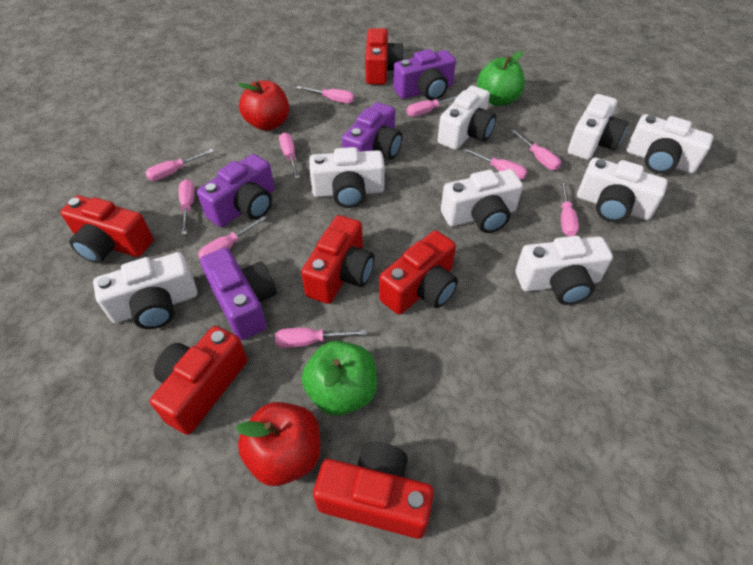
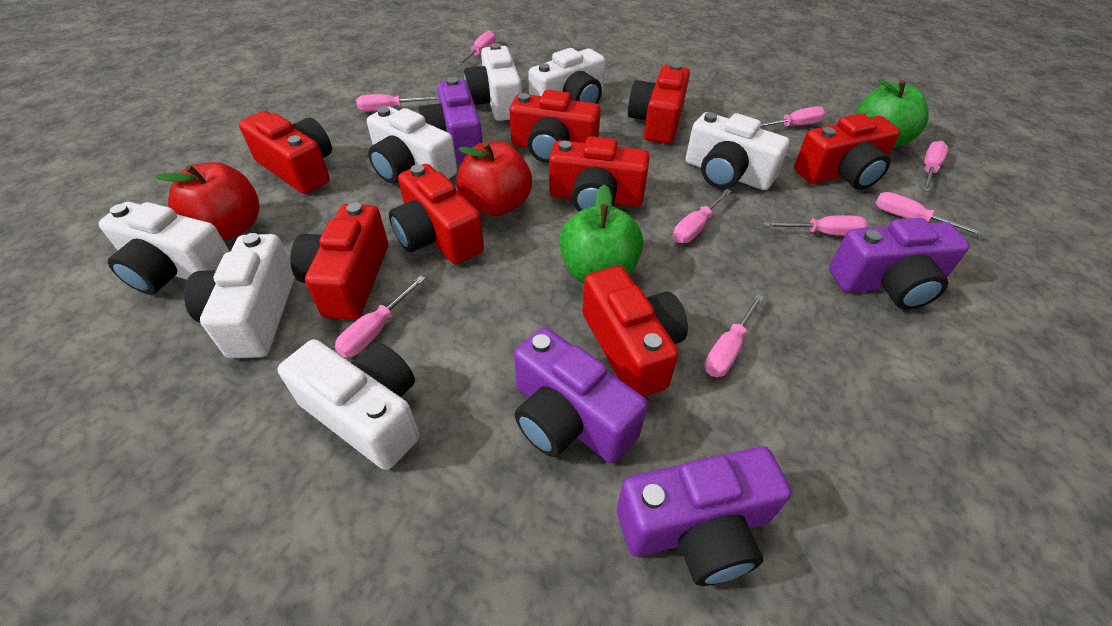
pink screwdriver: [145,149,214,181] [179,179,195,235] [198,216,266,259] [275,328,367,348] [279,132,300,179] [296,86,354,104] [407,95,458,117] [463,148,527,180] [511,130,561,170] [561,181,579,236] = 10 -> [335,276,425,357] [356,94,438,111] [456,31,496,65] [673,189,732,243] [704,294,764,377] [761,106,826,127] [764,215,868,236] [875,192,983,236] [922,141,948,192] = 9
red camera: [60,195,153,263] [150,326,247,435] [301,215,374,304] [313,442,434,539] [365,28,404,85] [379,230,458,315] = 6 -> [239,111,332,194] [290,203,388,320] [389,164,484,265] [510,90,601,163] [549,136,650,211] [582,266,688,397] [628,63,690,144] [794,113,900,190] = 8
white camera: [93,252,197,329] [309,147,385,208] [438,86,496,150] [441,169,523,233] [516,236,613,305] [568,94,628,160] [577,158,668,222] [626,114,713,174] = 8 -> [99,202,230,295] [184,233,295,358] [277,339,419,470] [367,107,457,183] [464,43,522,121] [528,48,605,104] [686,112,790,190] = 7

